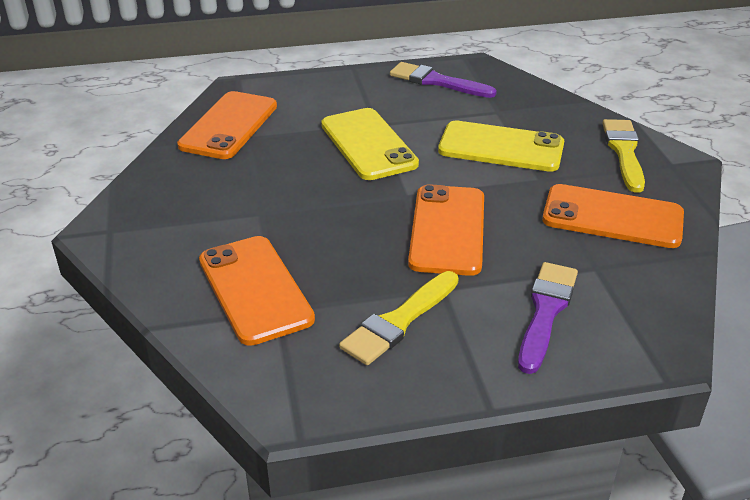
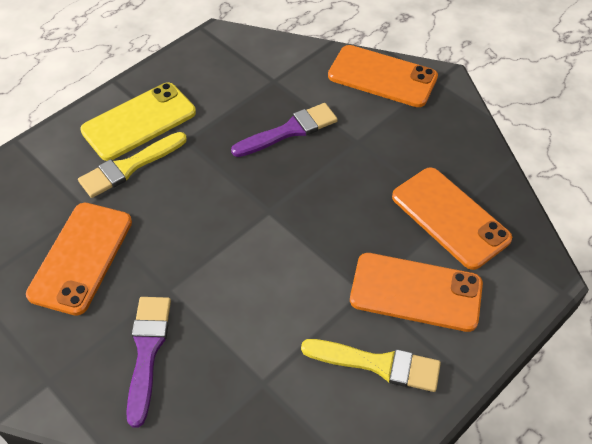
yellow phone: [321,108,419,180] [438,121,564,172] = 2 -> [80,82,196,161] = 1

